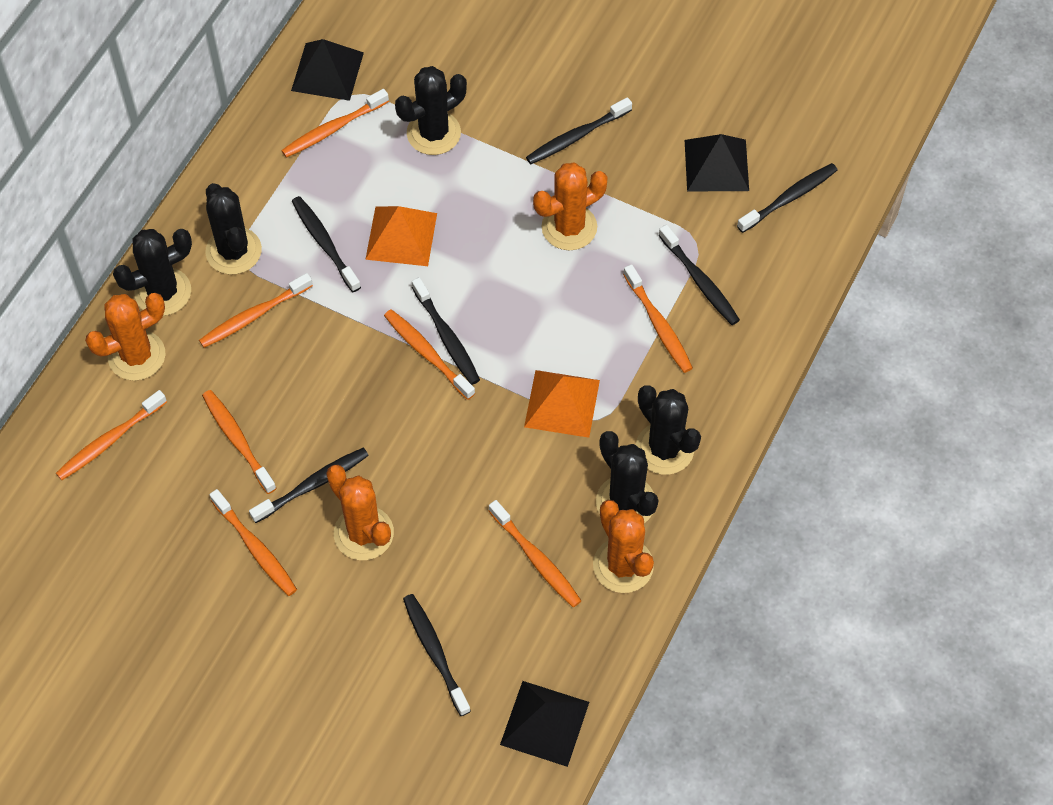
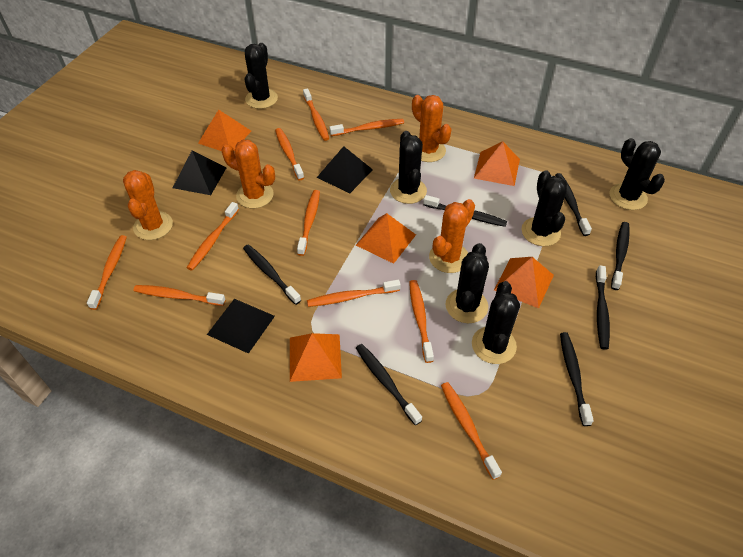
black cactus: [113,229,192,316] [205,183,262,274] [395,66,467,155] [596,431,658,523] [636,385,701,475] = 5 -> [245,43,278,109] [390,131,427,204] [446,243,489,323] [472,281,520,364] [522,170,567,246] [609,138,665,210] = 6
orange pyramid: [365,206,437,266] [524,370,600,438] = 2 -> [198,110,251,151] [290,333,342,382] [356,213,416,264] [474,141,520,186] [494,257,554,309] = 5
orange toothbrush: [56,390,167,480] [199,273,313,348] [202,390,277,494] [209,489,297,596] [281,89,389,158] [384,309,475,400] [489,500,581,607] [623,264,693,373] = 8 -> [87,235,127,310] [134,285,226,306] [187,202,239,271] [275,128,304,180] [297,190,320,256] [303,88,329,141] [307,280,401,307] [329,119,404,136] [409,280,434,363] [441,382,502,480] = 10

